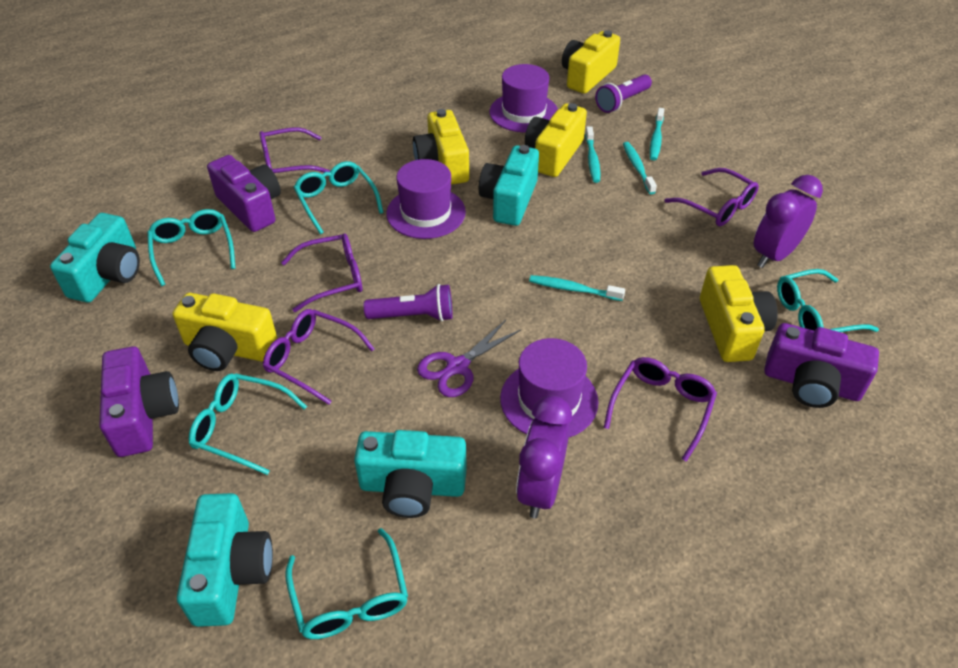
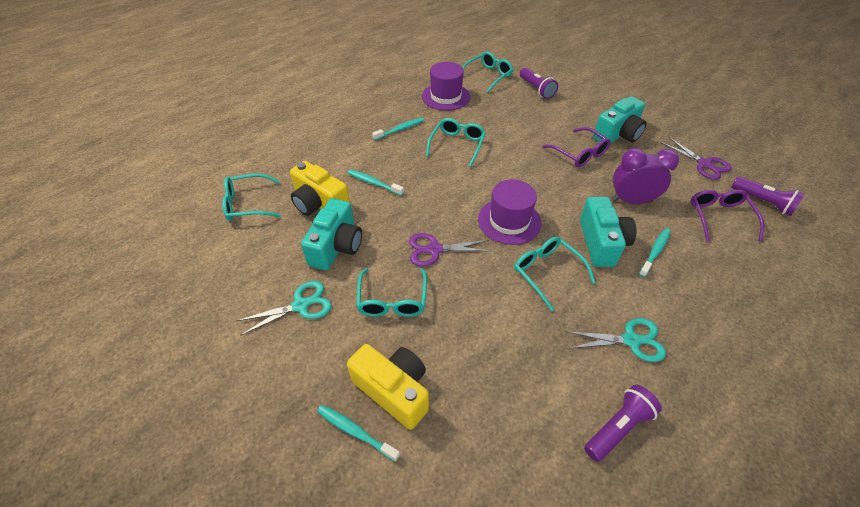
purple camera: [100,346,179,457] [207,155,281,232] [764,323,879,408] = 3 -> none = 0
purple clock: [516,395,572,518] [754,175,823,268] = 2 -> [611,148,679,204] = 1
purple flashlight: [364,284,452,322] [595,74,652,113] = 2 -> [520,68,558,99] [584,385,662,462] [732,176,805,216] = 3
purple glasses: [259,127,331,173] [263,309,375,405] [281,234,362,312] [604,357,717,462] [664,168,759,226] = 5 -> [543,127,611,167] [691,190,764,242] = 2
purple hat: [387,159,466,239] [490,64,558,132] [500,338,598,437] = 3 -> [422,62,470,111] [478,179,542,245] = 2
purple scissors: [417,320,521,397] = 1 -> [409,233,491,266] [660,137,732,180] = 2
turquoise camera: [50,213,140,303] [177,493,273,627] [354,430,467,518] [479,145,539,226] = 4 -> [301,198,362,270] [580,197,636,267] [593,96,647,144] = 3
turquoise scissors: none = 0 -> [237,281,332,336] [566,318,666,362] = 2
yellow camera: [173,293,278,371] [413,109,469,185] [525,103,587,177] [562,30,620,94] [700,265,778,362] = 5 -> [290,161,350,216] [347,344,429,430] = 2

